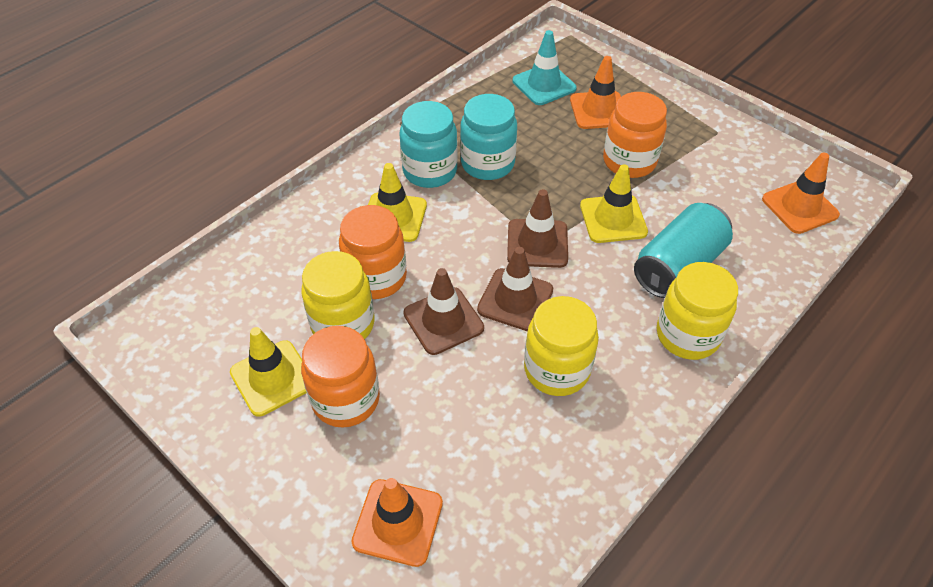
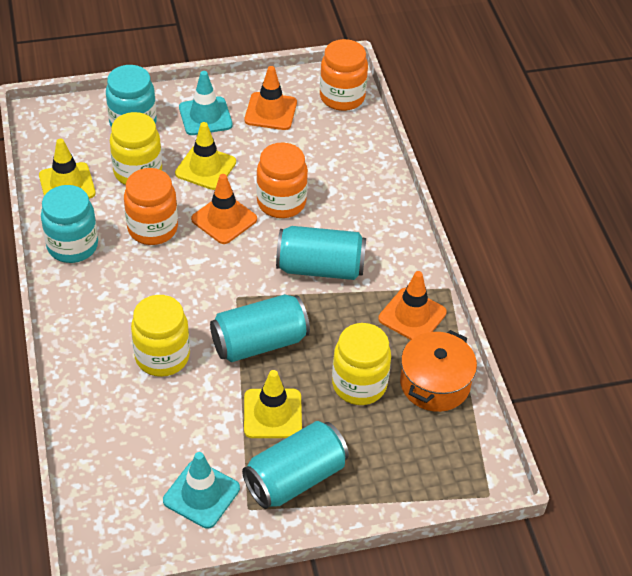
brown traffic cone: [403,268,484,355] [477,247,553,331] [507,189,568,268] = 3 -> none = 0
orange pot: none = 0 -> [400,330,477,412] = 1
turquoise can: [634,203,733,298] = 1 -> [210,294,310,362] [242,421,349,509] [276,226,366,280] = 3
turquoise traffic cone: [513,30,577,105] = 1 -> [163,452,240,529] [179,71,233,135] = 2

